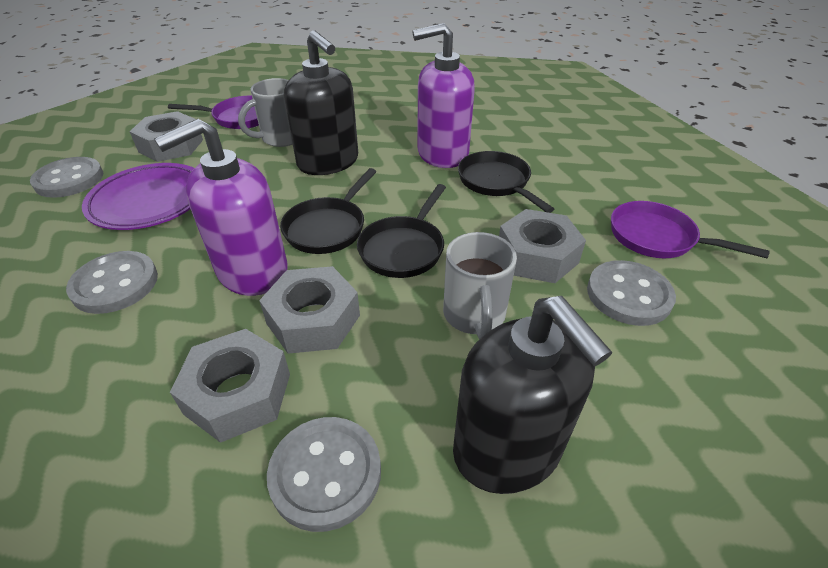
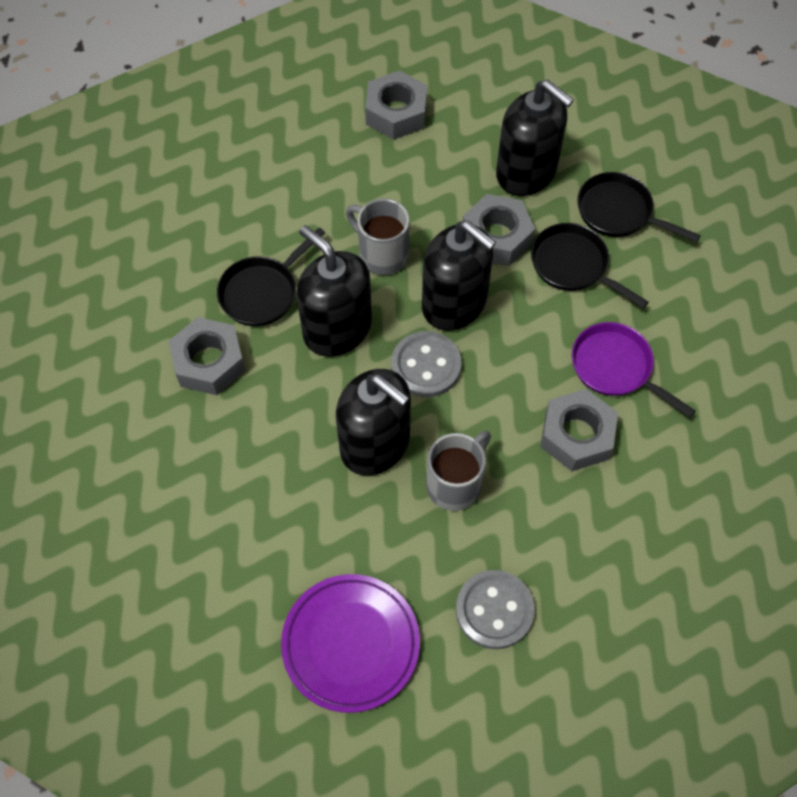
black soap dispenser: [284,30,358,175] [453,296,612,494] = 2 -> [296,225,372,357] [336,369,411,476] [422,221,496,330] [496,79,574,196] = 4
grey button: [30,157,103,198] [66,251,158,314] [267,417,381,532] [587,260,676,326] = 4 -> [391,331,462,397] [456,570,535,649] = 2
purple pan: [168,96,259,129] [611,201,770,258] = 2 -> [572,322,696,418] = 1
purple soap dispenser: [154,119,288,296] [412,23,475,168] = 2 -> none = 0

